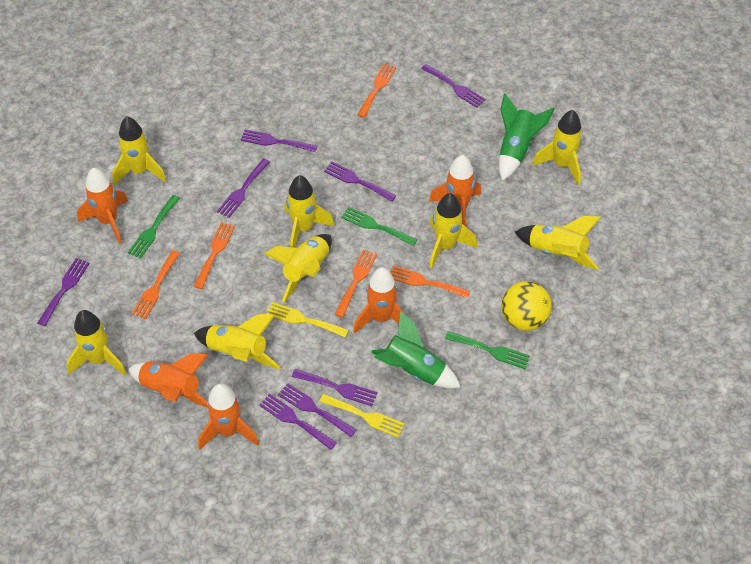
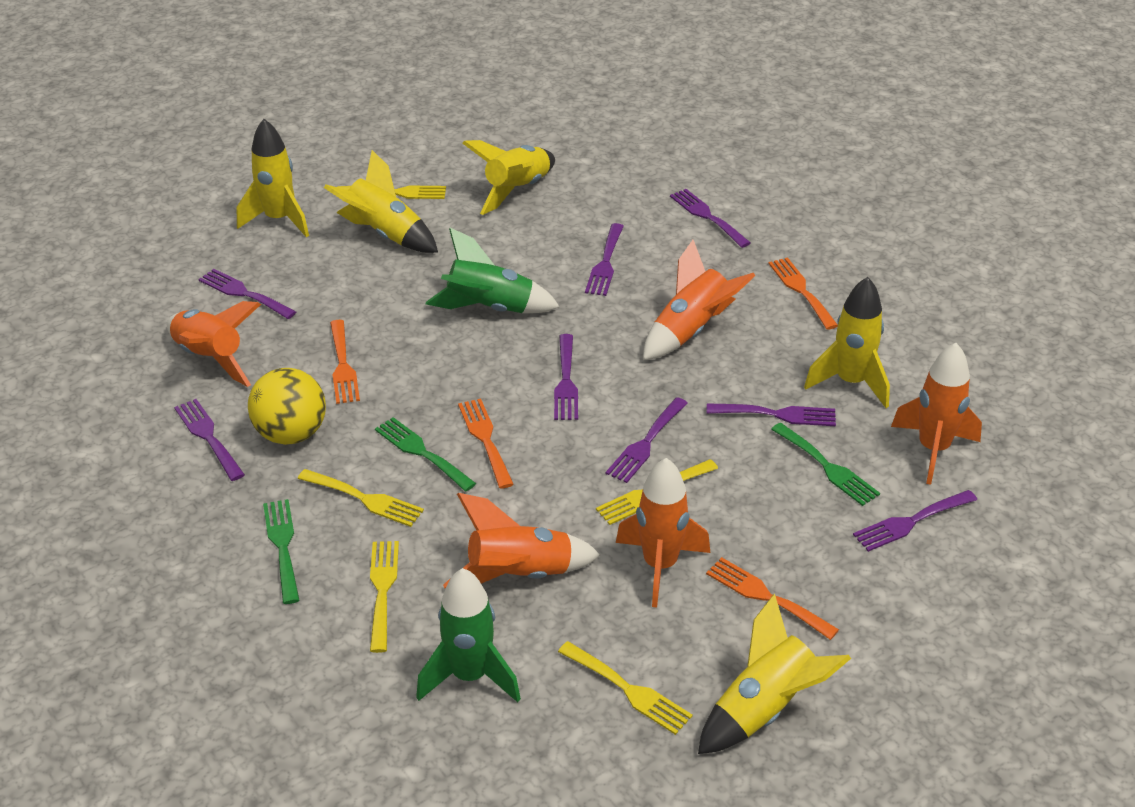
orange fork: [132,250,180,319] [194,222,235,289] [335,250,377,318] [357,63,397,118] [390,265,470,298] = 5 -> [330,320,360,404] [458,399,514,489] [706,557,839,640] [768,257,838,330] = 4
yellow fork: [266,302,349,337] [319,394,405,438] = 2 -> [298,469,424,527] [338,185,446,199] [370,541,399,653] [558,641,693,735] [596,459,718,525] = 5
yellow rocket: [66,310,126,376] [112,117,166,185] [194,314,280,369] [265,234,332,303] [284,175,334,248] [429,193,477,269] [515,216,601,270] [532,110,583,186] = 8 -> [237,119,309,237] [324,150,438,253] [462,140,555,215] [698,594,851,754] [804,277,890,408] = 5

